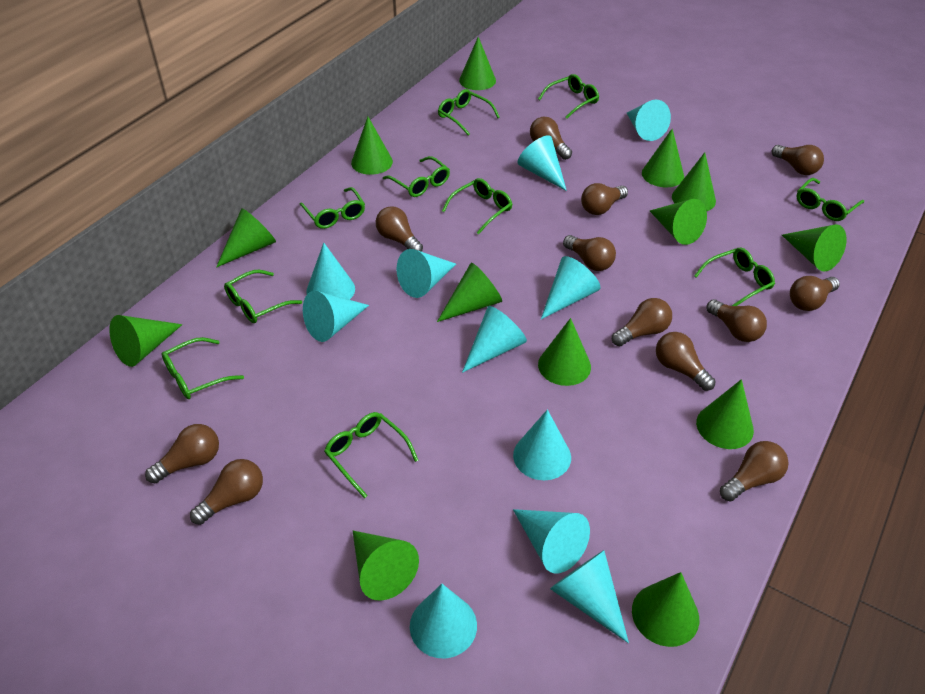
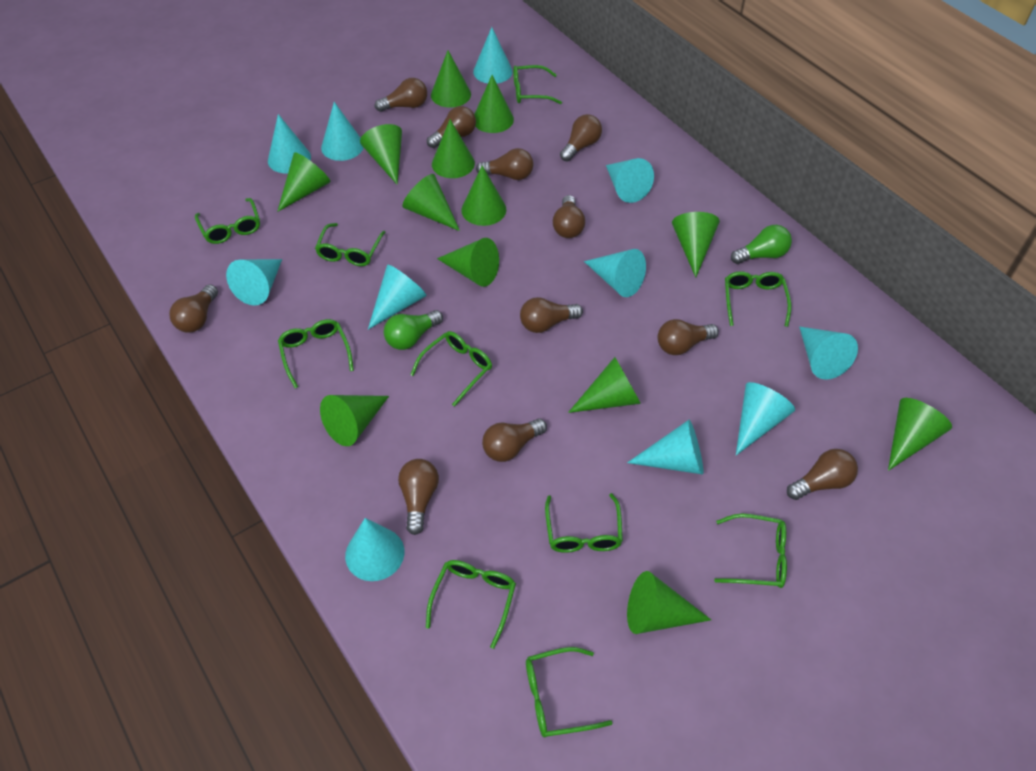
brown light bulb: [145,424,219,483] [190,459,263,525] [376,206,423,252] [530,117,572,160] [563,235,616,271] [581,183,628,215] [612,298,672,347] [656,332,716,391] [706,299,767,342] [720,441,789,501] [772,145,824,175] [790,276,840,311] = 12 -> [169,284,218,332] [375,78,427,112] [398,459,439,535] [427,106,476,148] [476,148,533,180] [482,418,547,462] [520,297,583,333] [553,195,585,238] [560,114,602,161] [657,319,719,355] [787,449,858,500] = 11
green light bulb: none = 0 -> [384,310,443,350] [731,225,792,264] = 2

